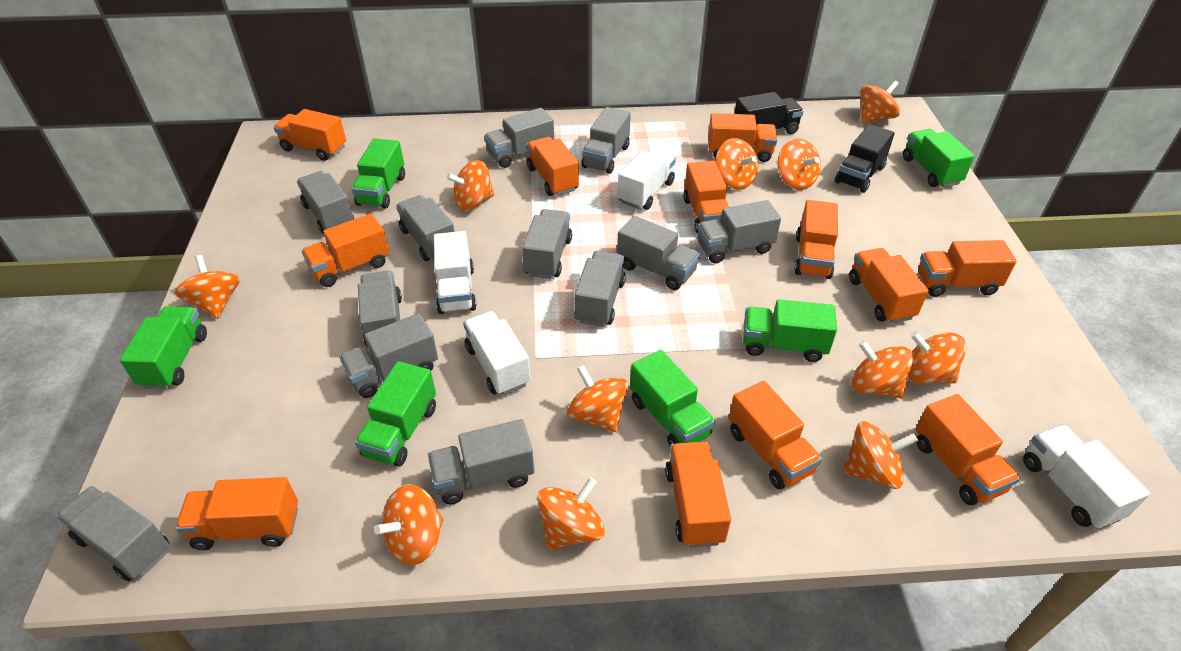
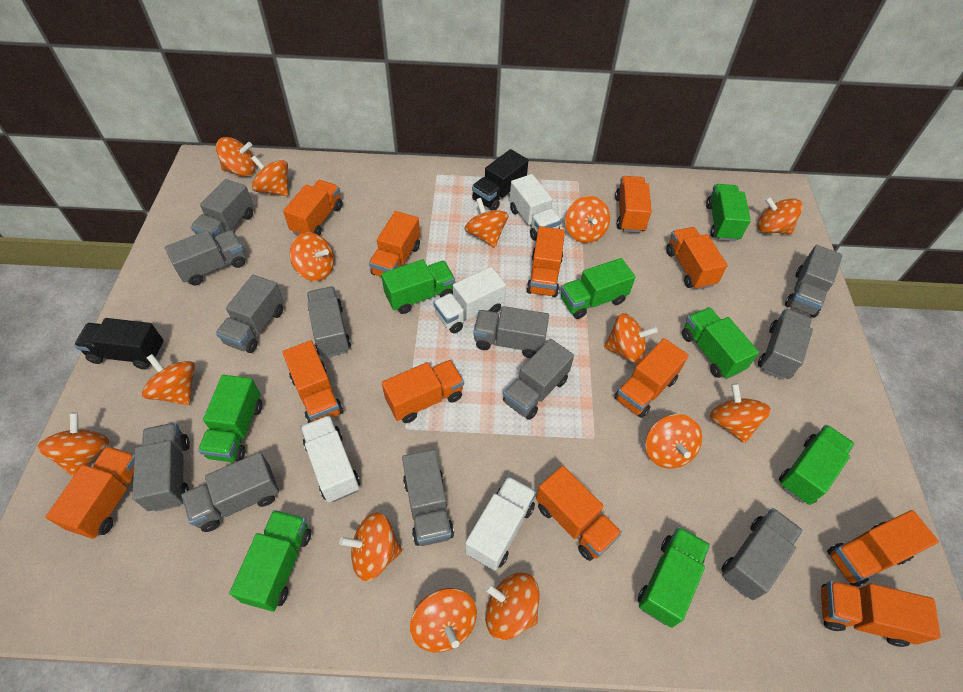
green truck: [119,306,207,389] [351,138,405,209] [355,361,436,467] [630,350,715,446] [743,299,837,362] [903,129,975,187] = 6 -> [198,375,262,462] [229,510,311,611] [381,260,455,314] [561,258,635,319] [638,527,710,628] [682,307,759,379] [706,184,751,241] [779,425,854,505] = 8
orange spinning top: [175,255,240,319] [374,484,444,565] [446,160,494,211] [537,477,605,550] [567,365,628,432] [715,138,758,190] [778,138,821,190] [843,421,918,489] [851,340,913,398] [860,80,900,123] [908,331,966,384] = 11 -> [37,412,109,477] [142,354,195,405] [216,137,256,176] [251,155,288,196] [290,232,334,281] [339,512,402,581] [410,588,477,653] [464,198,509,247] [485,573,540,640] [565,196,610,243] [604,313,658,364] [646,414,702,468] [710,383,771,443] [757,196,803,234] = 14

